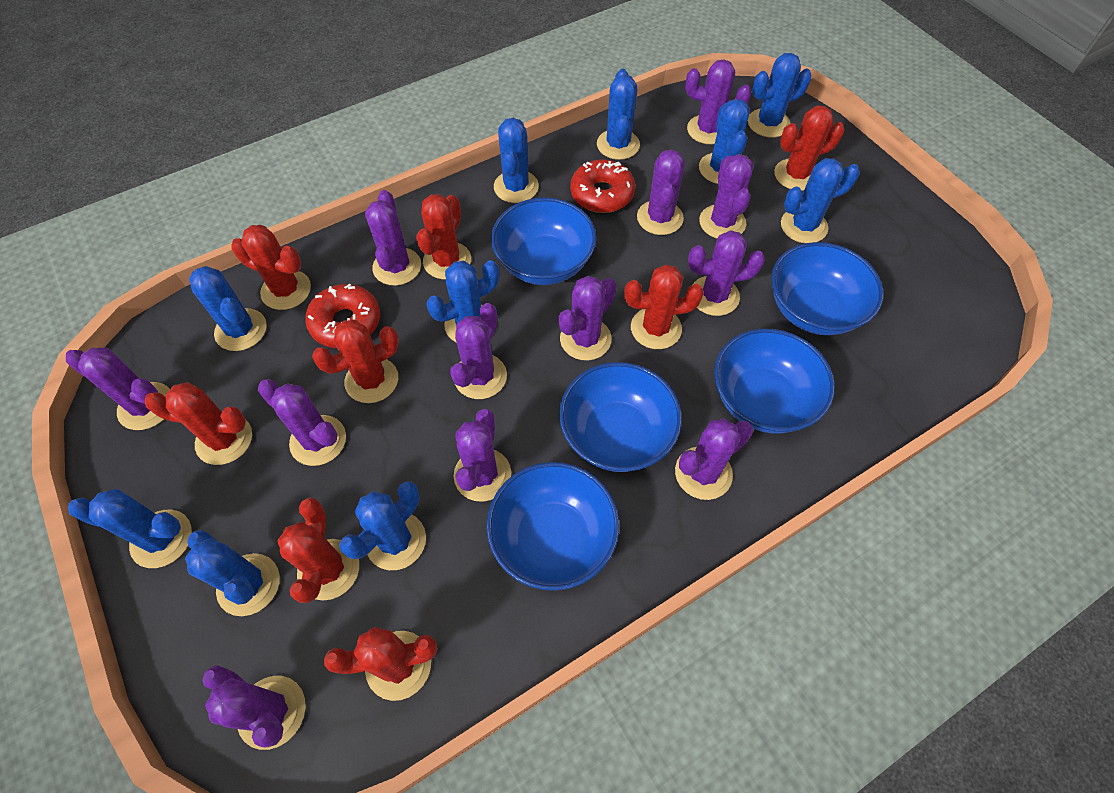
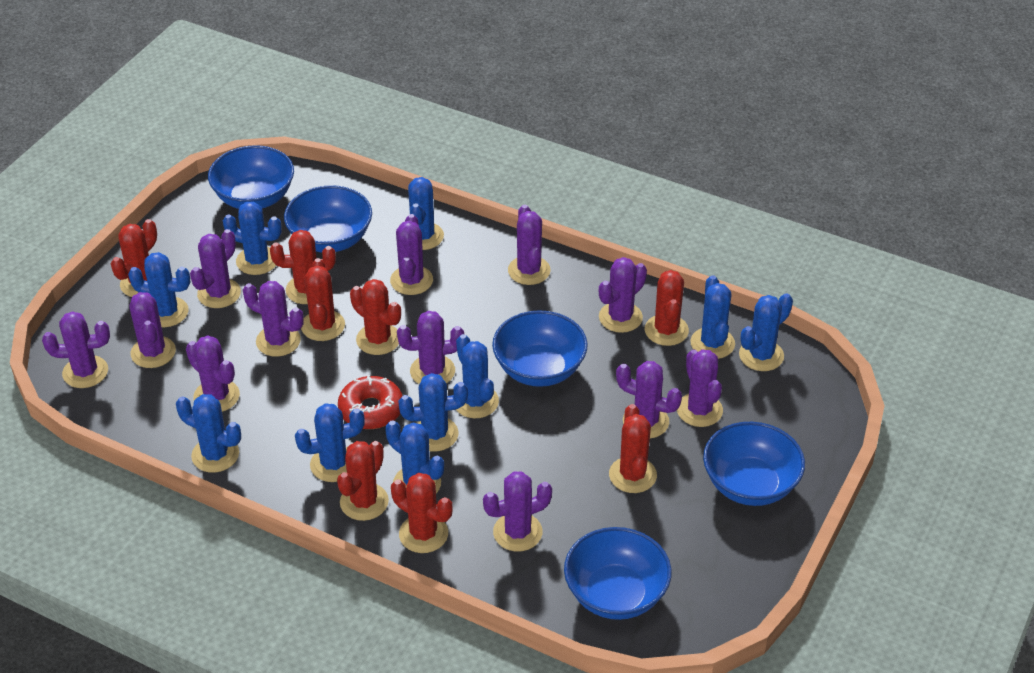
red donut: [305,284,380,348] [570,159,635,213] = 2 -> [338,375,403,429] = 1

